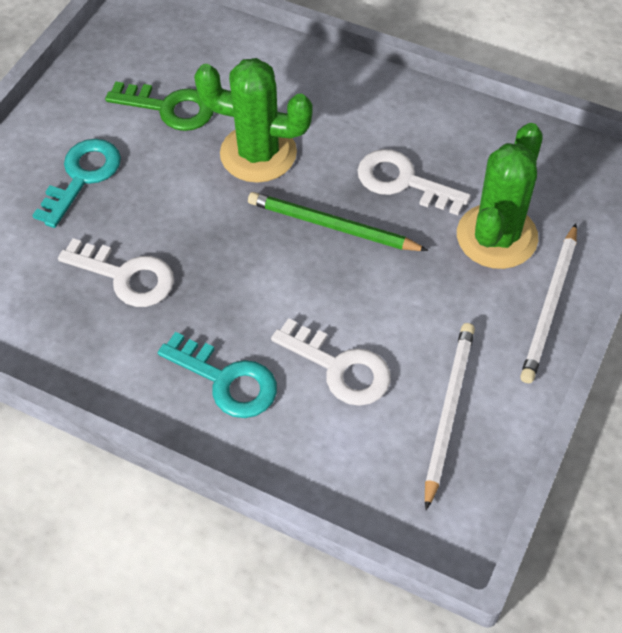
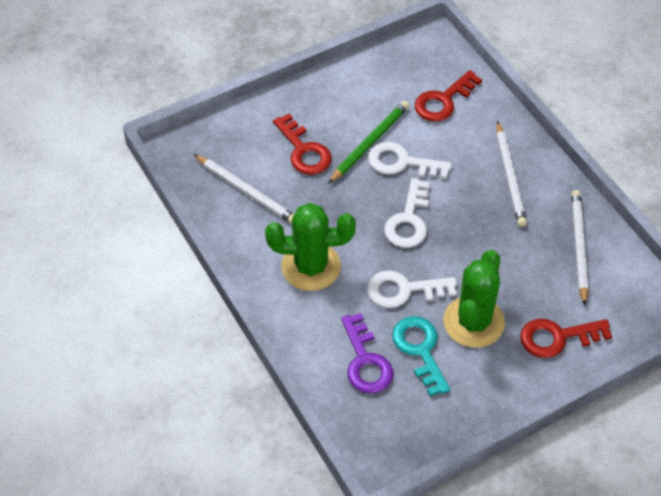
green key: [105,82,213,131] = 1 -> none = 0
purple key: none = 0 -> [341,313,393,394] = 1
red key: none = 0 -> [273,114,332,175] [415,70,482,122] [520,319,612,358] = 3
turquoise key: [32,139,121,228] [158,332,277,418] = 2 -> [392,316,450,397] = 1
white pencil: [425,323,475,510] [520,223,577,383] = 2 -> [194,154,294,224] [496,121,527,227] [571,190,588,306] = 3

